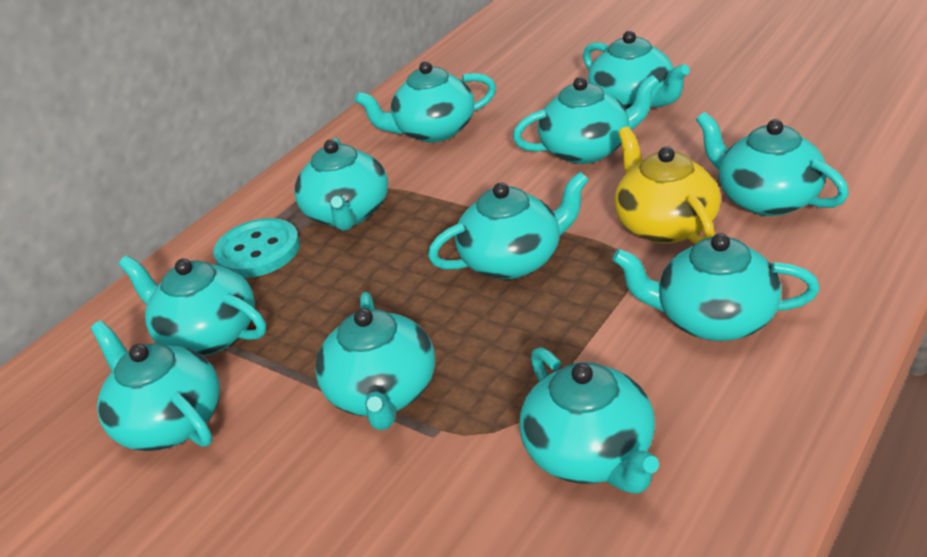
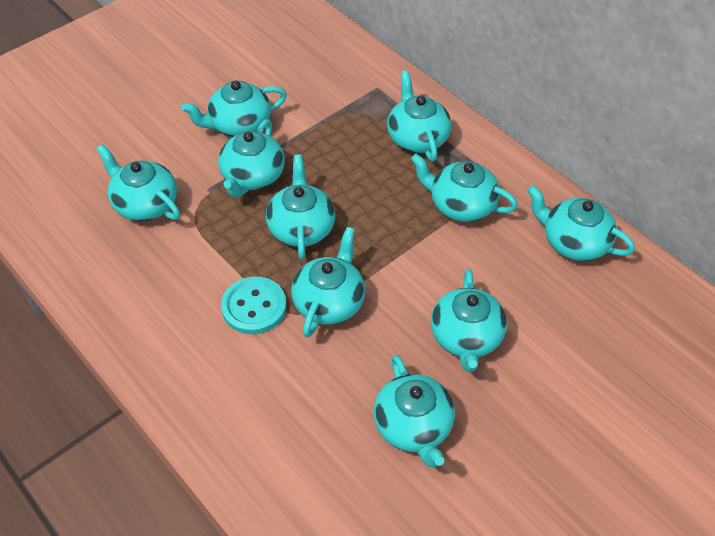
turquoise teapot: [91,321,220,451] [119,255,266,356] [294,138,388,231] [315,292,435,430] [355,61,496,142] [428,172,589,279] [513,74,659,164] [519,347,659,494] [583,31,690,109] [612,233,820,341] [696,112,849,216] = 11 -> [96,144,180,221] [182,80,287,137] [218,119,285,198] [266,155,335,260] [291,227,365,337] [373,355,455,467] [387,70,451,162] [411,154,518,222] [431,269,507,372] [527,185,635,261] = 10
yellow teapot: [614,126,721,244] = 1 -> none = 0

